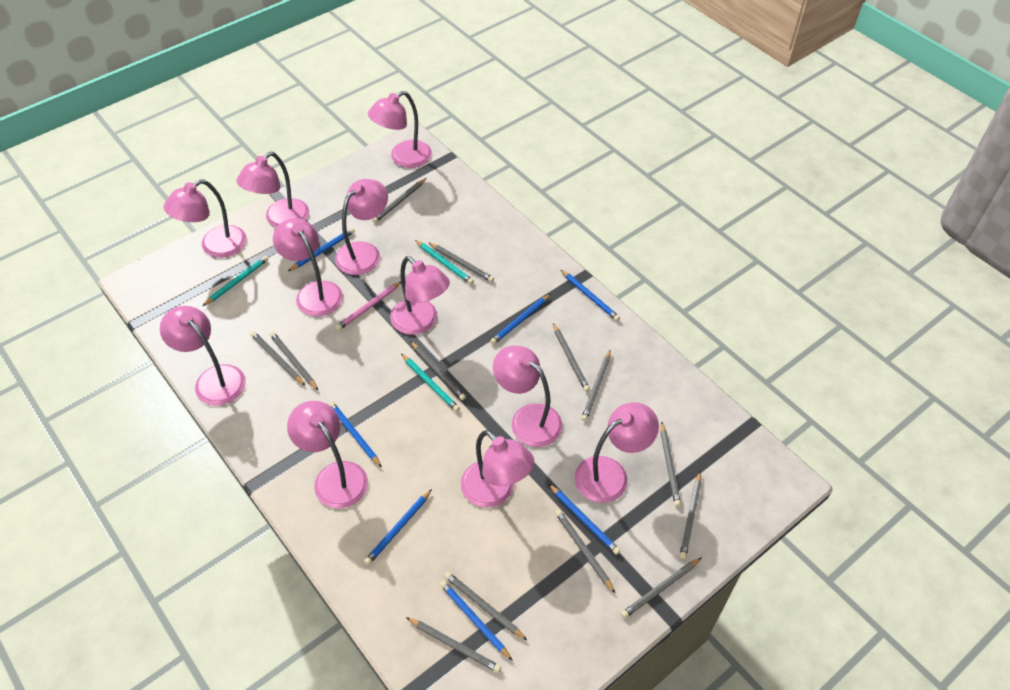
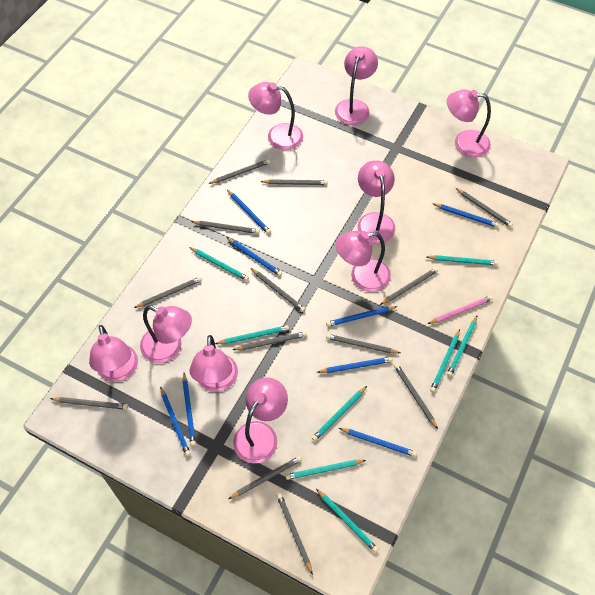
blue pencil: [288,228,355,271] [328,401,382,467] [364,489,432,565] [440,580,513,661] [490,294,551,345] [549,484,620,555] [561,270,620,321] = 7 -> [160,387,191,456] [183,373,196,446] [226,237,282,276] [227,190,271,234] [317,357,392,373] [326,306,398,327] [339,428,417,457] [432,203,499,228] = 8
pink lamp: [160,306,246,406] [164,180,247,258] [236,152,309,228] [273,218,343,316] [287,401,368,508] [335,179,388,275] [368,91,432,168] [390,256,450,335] [461,430,534,508] [493,345,562,447] [574,402,659,503] = 11 -> [89,325,138,382] [140,306,192,363] [190,335,238,392] [233,377,288,463] [248,82,303,150] [335,46,378,125] [336,231,391,292] [357,160,395,244] [447,89,491,157] = 9
turquoise pencil: [202,256,269,306] [401,354,460,412] [415,240,474,284] = 3 -> [189,247,249,281] [215,325,289,344] [285,460,366,480] [312,386,367,441] [316,489,378,553] [427,255,498,266] [430,329,460,392] [447,316,477,377] = 8

